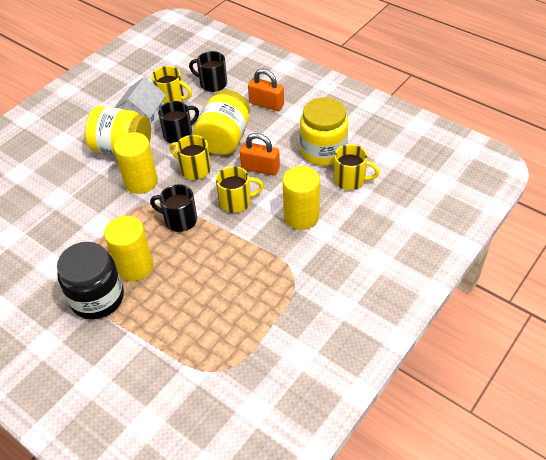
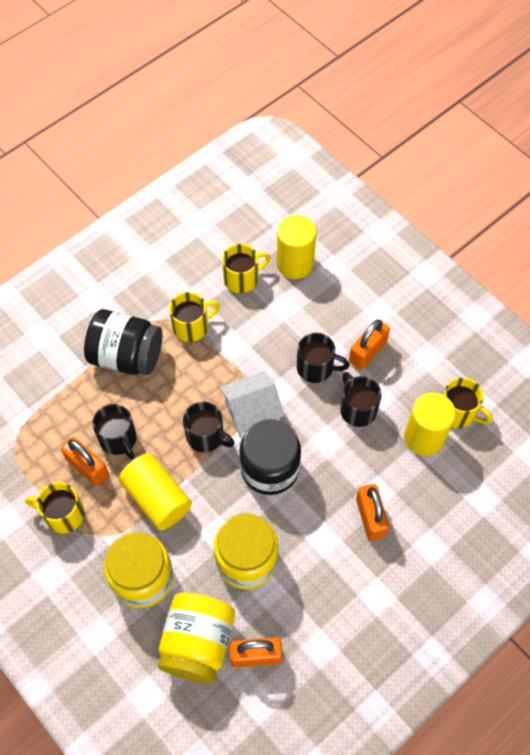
black jar: [57,242,124,320] = 1 -> [84,309,162,375] [239,419,301,495] = 2
black mug: [150,184,197,232] [158,101,199,144] [189,51,227,92] = 3 -> [92,404,136,459] [183,402,235,452] [297,333,350,383] [340,372,382,427] = 4
orange padlock: [240,133,280,176] [248,68,284,111] = 2 -> [61,437,109,486] [229,637,282,667] [349,319,390,370] [356,484,389,541] = 4

